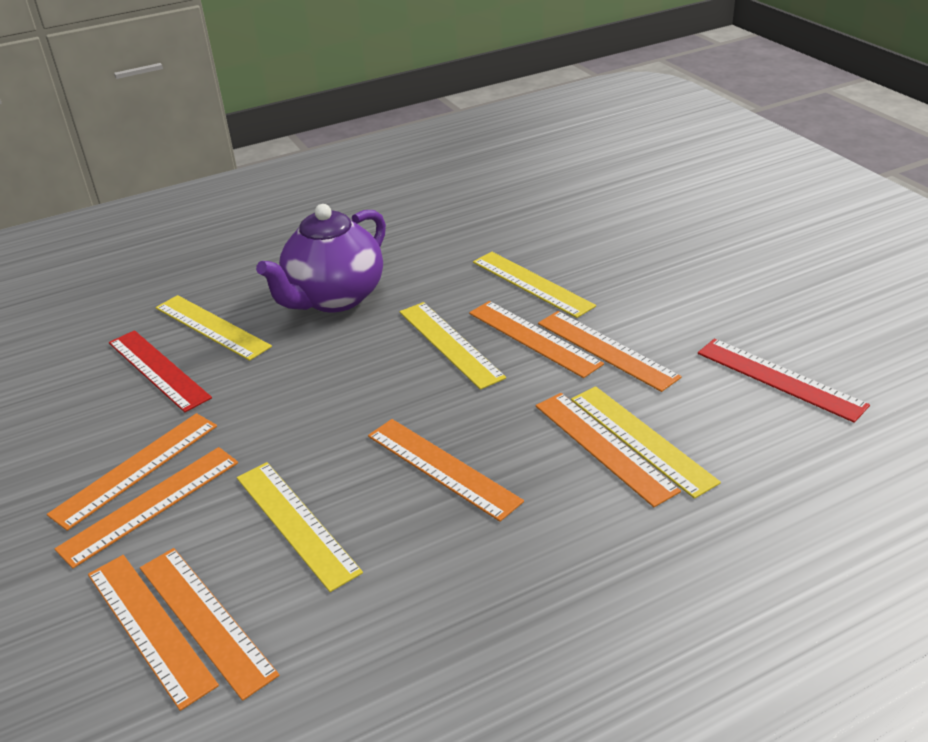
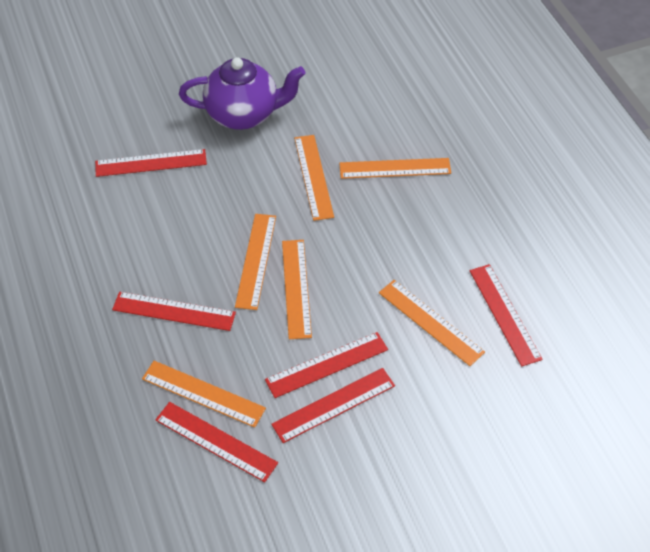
orange ruler: [47,413,217,531] [55,447,238,568] [88,555,219,711] [140,548,279,701] [368,419,524,522] [469,301,604,378] [536,393,681,507] [538,311,682,392] = 8 -> [142,361,266,428] [235,214,276,310] [282,240,312,339] [294,135,334,221] [339,158,451,179] [379,280,485,366] = 6
red ruler: [109,330,212,412] [698,339,870,423] = 2 -> [95,149,207,177] [112,292,236,331] [155,402,278,482] [265,332,388,398] [271,368,395,443] [470,264,543,367] = 6
yellow ruler: [156,295,272,361] [237,462,363,592] [400,302,506,390] [473,252,596,318] [571,386,721,499] = 5 -> none = 0

